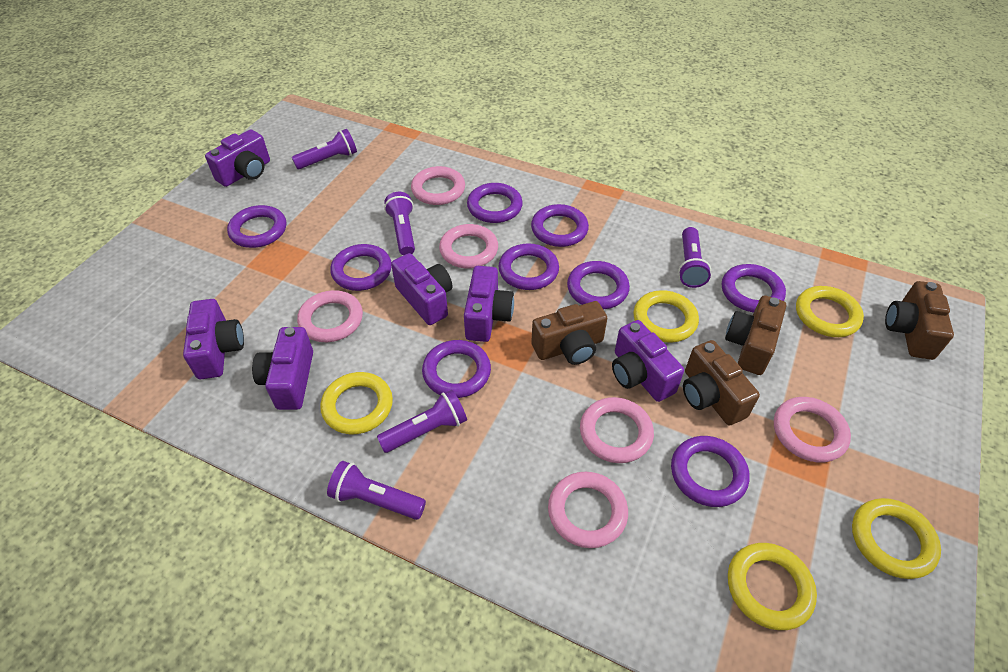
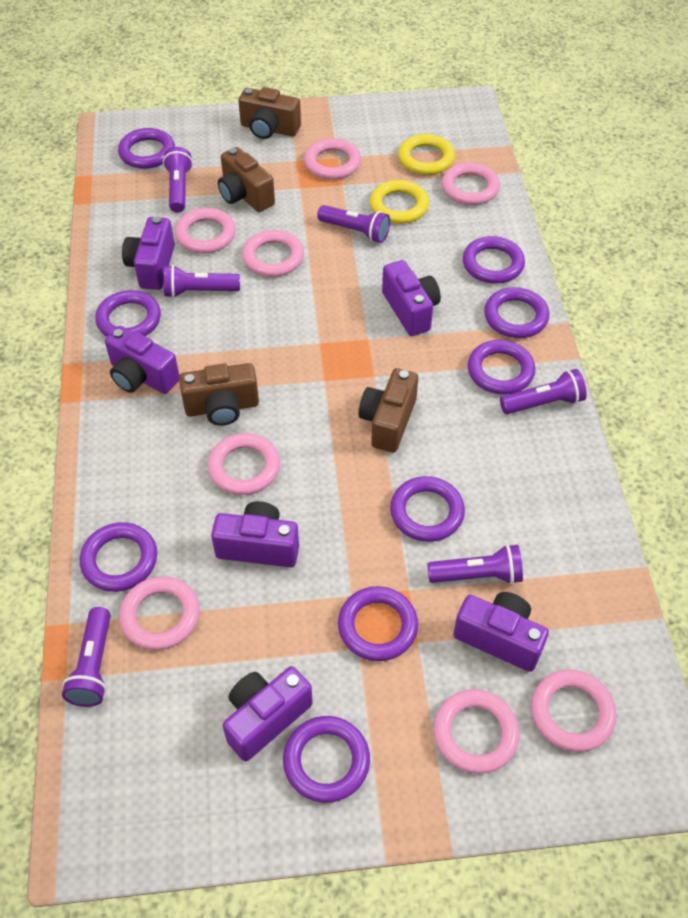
pink ring: [297,290,363,342] [411,166,465,205] [439,224,498,268] [548,472,628,548] [580,397,654,463] [774,397,851,462] = 6 -> [119,576,200,650] [175,208,236,253] [208,433,280,495] [242,230,304,277] [304,138,361,180] [433,689,519,774] [442,162,500,205] [531,669,617,752] = 8
purple flashlight: [292,129,357,169] [327,461,426,520] [377,390,467,453] [384,192,415,255] [678,227,711,288] = 5 -> [62,607,111,707] [163,147,193,212] [164,265,240,298] [317,205,390,243] [427,544,523,584] [500,369,587,414] = 6
yellow ring: [320,372,393,434] [633,290,699,343] [728,543,817,630] [796,286,864,337] [852,498,941,579] = 5 -> [370,180,429,224] [398,134,455,175] = 2

